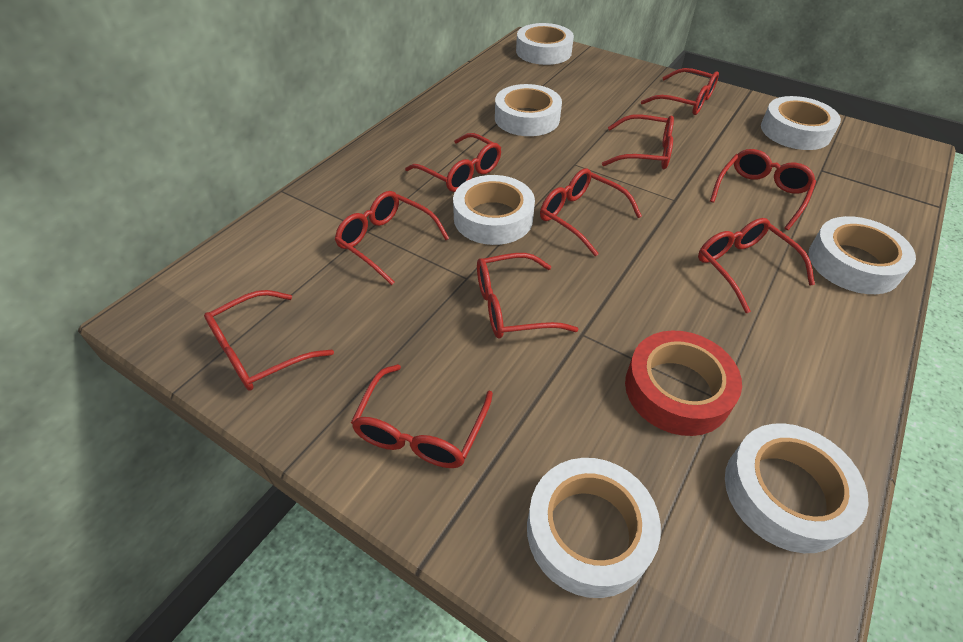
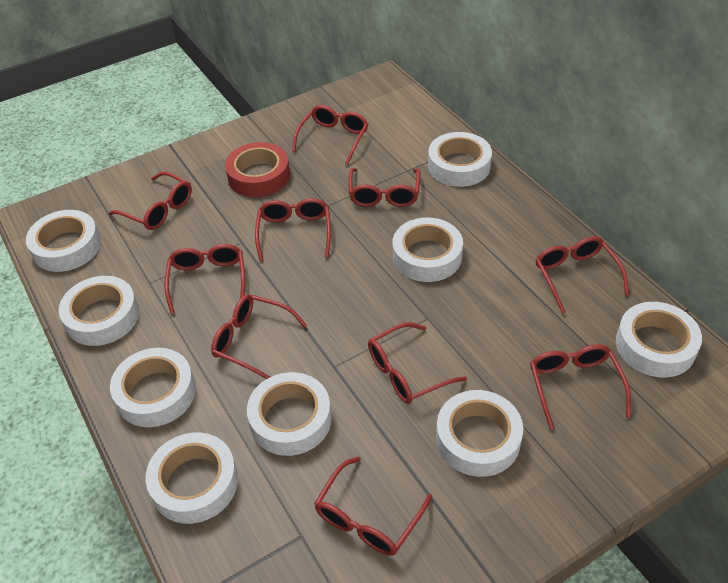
white tape: [453,175,535,245] [495,84,562,136] [516,23,574,65] [527,458,661,598] [725,423,869,553] [761,96,841,150] [809,216,916,294] = 7 -> [26,210,101,272] [59,276,139,346] [110,348,196,427] [146,432,238,524] [247,372,332,456] [393,218,463,282] [428,132,492,187] [436,390,523,477] [616,302,702,378] = 9

